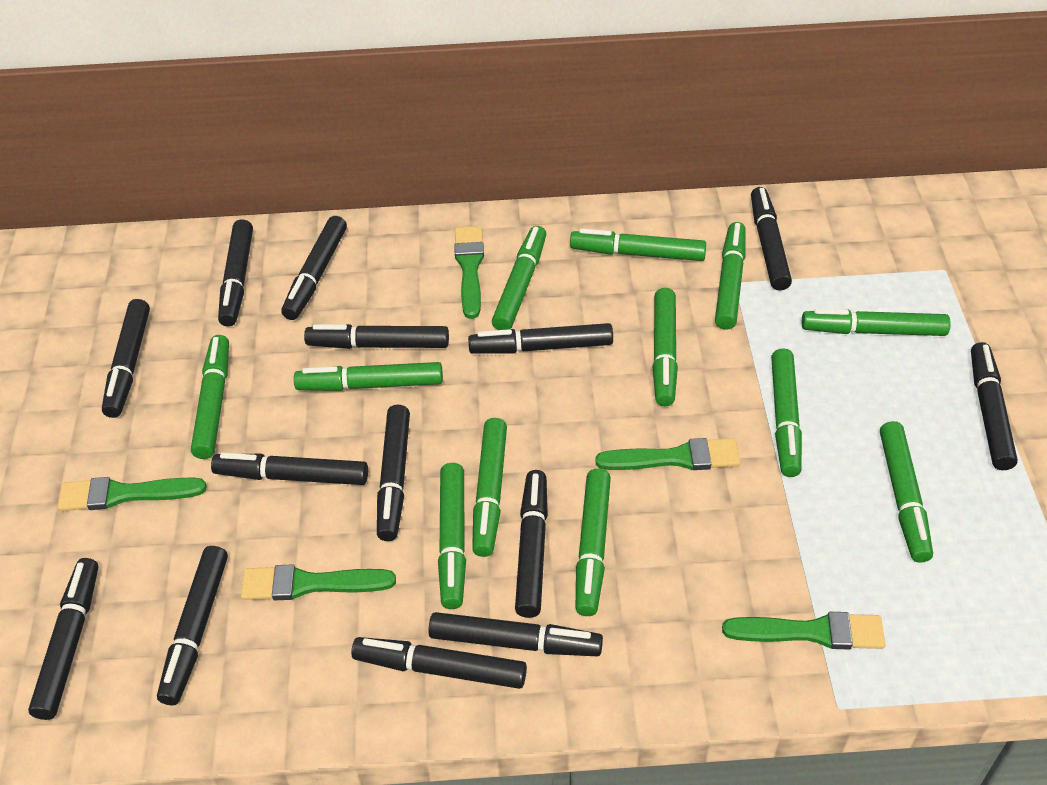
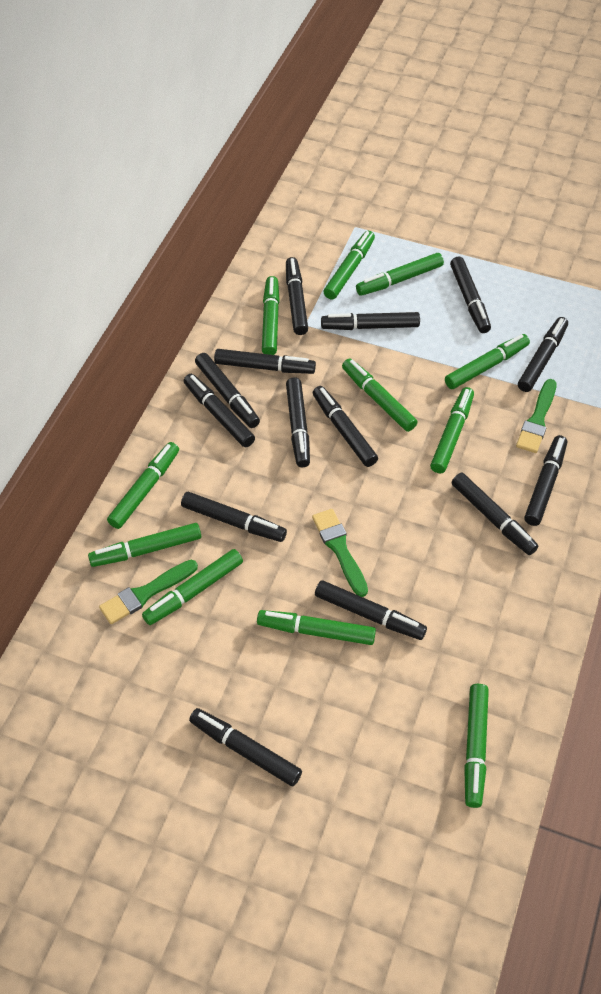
green brush: [58,477,207,511] [241,564,396,600] [454,226,484,319] [595,438,740,470] [722,612,886,650] = 5 -> [99,560,198,624] [312,509,368,597] [516,379,557,453] = 3
green marker: [191,335,229,459] [294,362,443,391] [438,463,466,609] [472,418,507,557] [492,226,547,330] [570,229,706,261] [576,469,611,616] [652,288,678,406] [715,222,746,329] [771,348,802,477] [802,309,951,336] [880,421,933,563] = 12 -> [88,523,201,567] [107,442,179,529] [142,549,243,625] [257,610,376,645] [262,276,280,355] [324,231,375,300] [342,358,418,432] [356,253,444,296] [430,387,474,473] [445,334,530,389] [464,684,489,808] = 11

